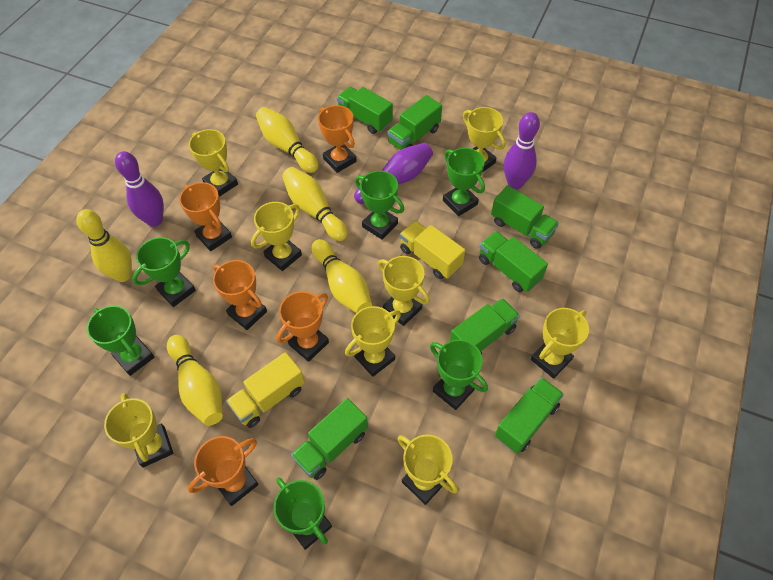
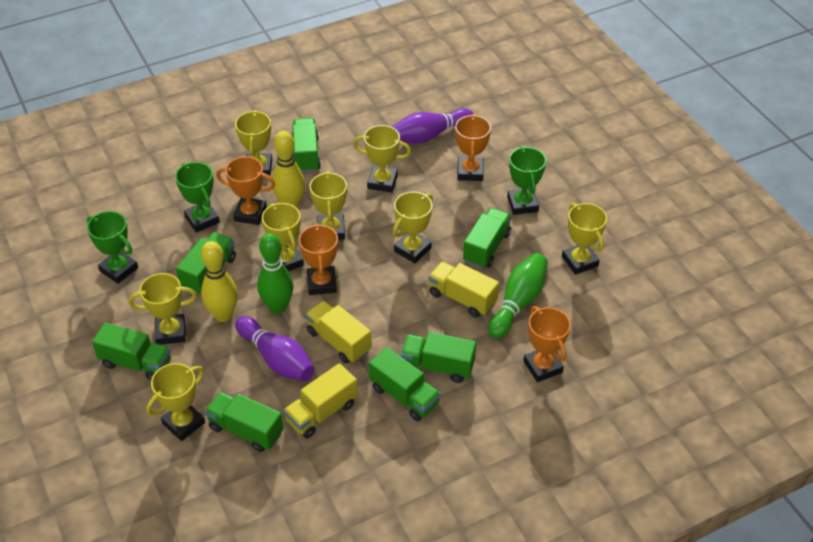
green bowling pin: none = 0 -> [257,233,293,314] [488,253,548,339] = 2
green trophy: [87,306,154,376] [132,237,196,307] [274,477,332,550] [355,171,404,239] [430,339,488,410] [443,148,485,216] = 6 -> [87,211,138,284] [175,162,220,233] [507,146,546,215] = 3
orange trophy: [179,182,232,251] [188,436,259,506] [213,260,267,330] [276,291,329,362] [318,105,357,173] = 5 -> [216,156,275,225] [299,223,338,295] [455,114,491,181] [523,306,571,382] = 4
purple bowling pin: [115,151,164,227] [354,143,433,204] [504,112,540,189] = 3 -> [235,316,315,382] [392,109,474,144] = 2
yellow bowling pin: [76,209,132,282] [167,335,223,426] [256,107,319,173] [282,167,348,241] [312,239,372,313] = 5 -> [201,241,238,322] [272,131,305,208] = 2
yellow truck: [226,352,305,428] [400,220,465,279] = 2 -> [283,363,358,439] [305,301,372,364] [428,262,499,317] = 3

